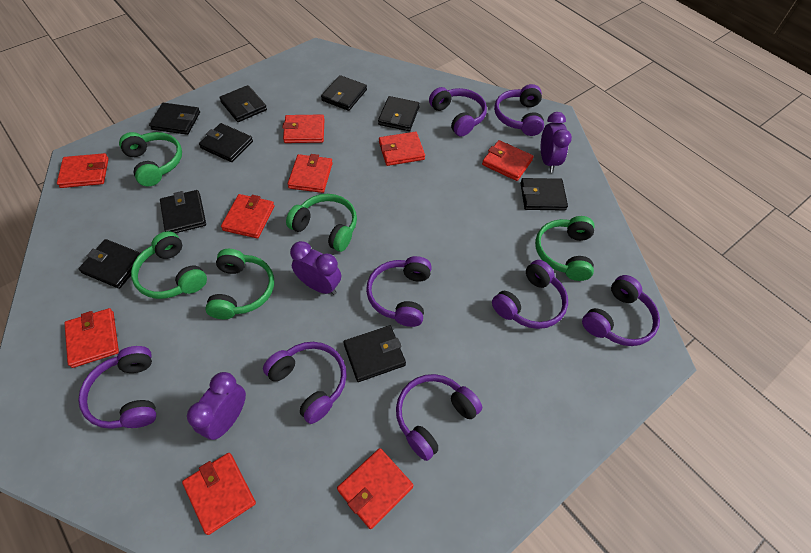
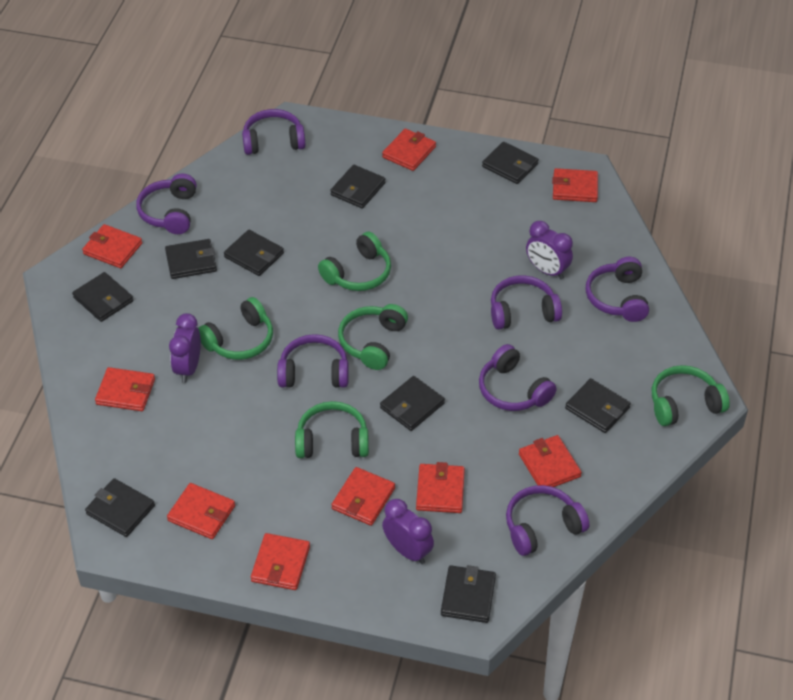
purple headphones: [78,346,156,429] [263,342,347,424] [366,256,432,327] [396,374,482,461] [429,87,487,137] [492,260,568,329] [494,84,544,136] [582,275,660,346] = 8 -> [136,173,197,234] [242,109,305,155] [277,334,349,388] [479,344,557,411] [491,275,562,330] [506,485,589,556] [586,257,649,322] = 7

